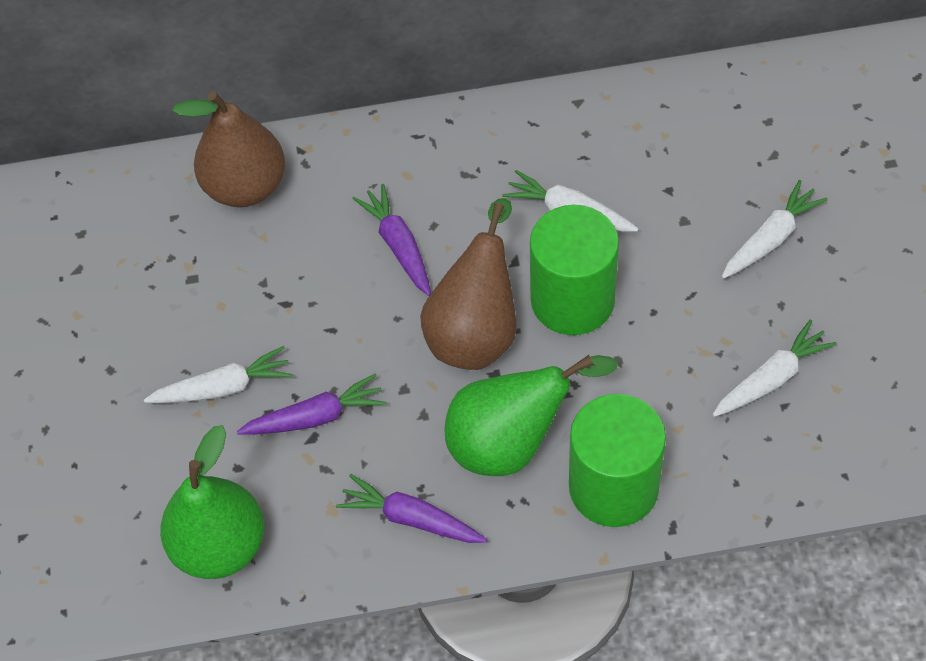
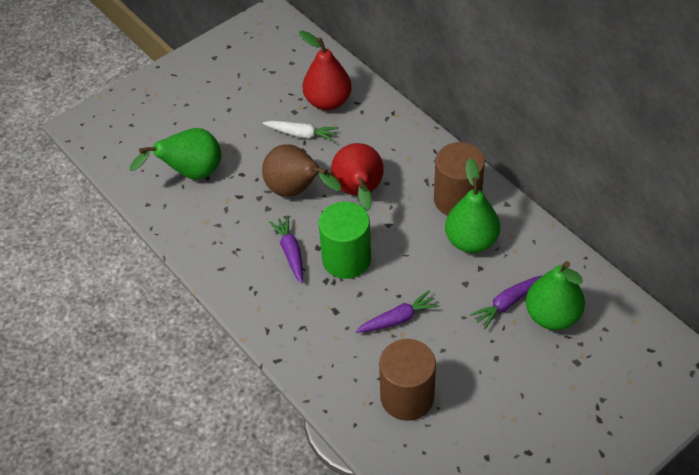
brown cylinder: none = 0 -> [379,339,436,421] [434,142,485,216] = 2
brown pear: [173,91,285,207] [420,198,517,370] = 2 -> [262,145,341,197] = 1
green cylinder: [530,205,619,335] [569,394,666,527] = 2 -> [318,202,371,279] = 1
green pear: [160,425,264,579] [444,355,618,476] = 2 -> [130,128,221,180] [445,158,500,253] [526,261,585,330] = 3
red pear: none = 0 -> [299,31,352,110] [331,143,384,211] = 2
white carrot: [144,346,293,403] [502,170,639,232] [712,319,837,417] [722,180,828,279] = 4 -> [263,121,339,142] = 1

